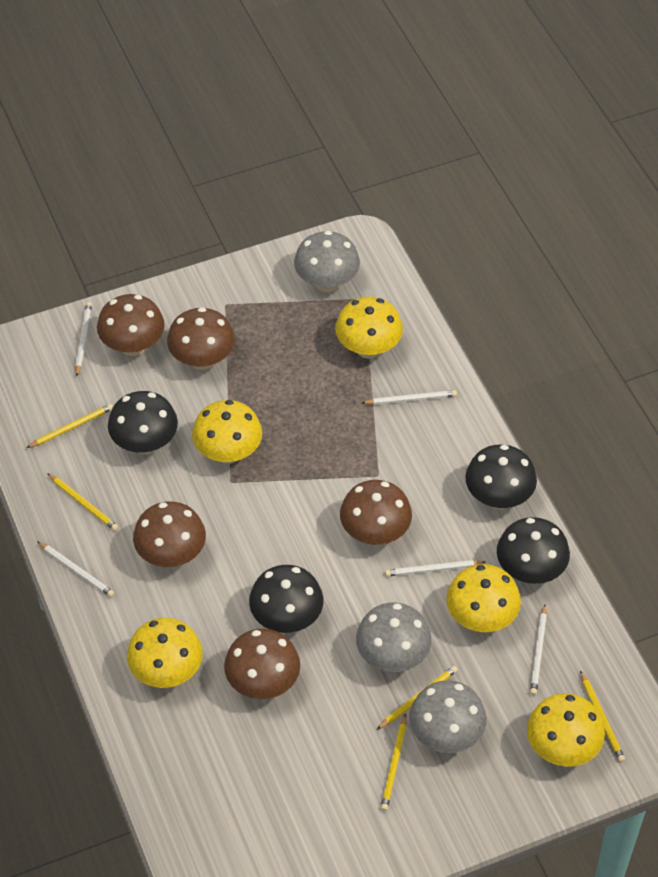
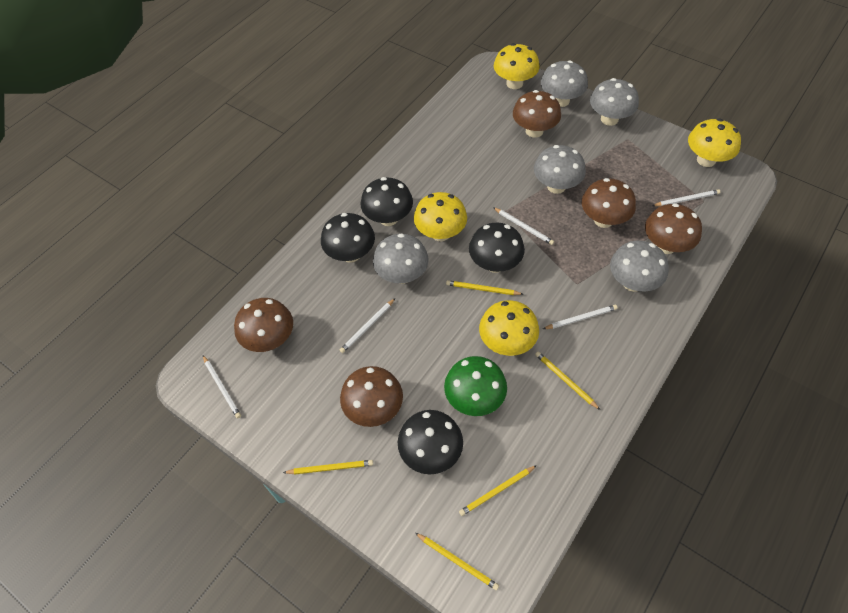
green mushroom: none = 0 -> [444,356,507,416] = 1
grey mushroom: [294,231,360,292] [356,603,431,672] [409,680,487,753] = 3 -> [373,233,429,284] [534,145,586,194] [541,60,588,107] [590,78,639,126] [610,241,669,292] = 5
yellow mushroom: [127,618,203,688] [192,400,262,464] [335,297,403,359] [446,564,521,632] [527,693,605,767] = 5 -> [414,192,467,241] [479,300,539,356] [494,43,540,89] [688,118,741,167] = 4

